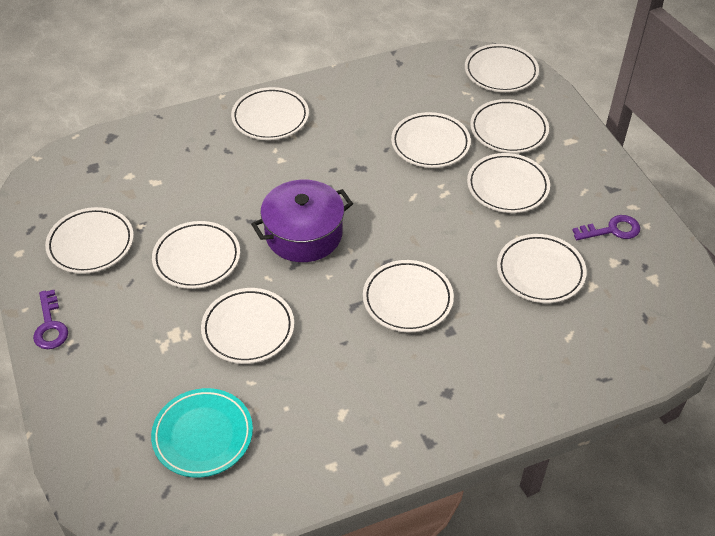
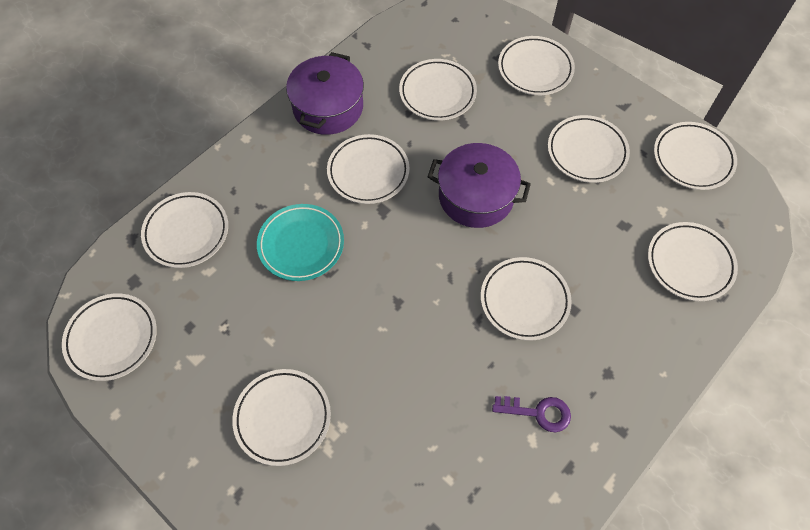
purple key: [33,290,68,349] [572,215,640,240] = 2 -> [492,396,571,432] = 1
purple pot: [251,180,353,262] = 1 -> [286,52,364,135] [427,143,531,228] = 2

